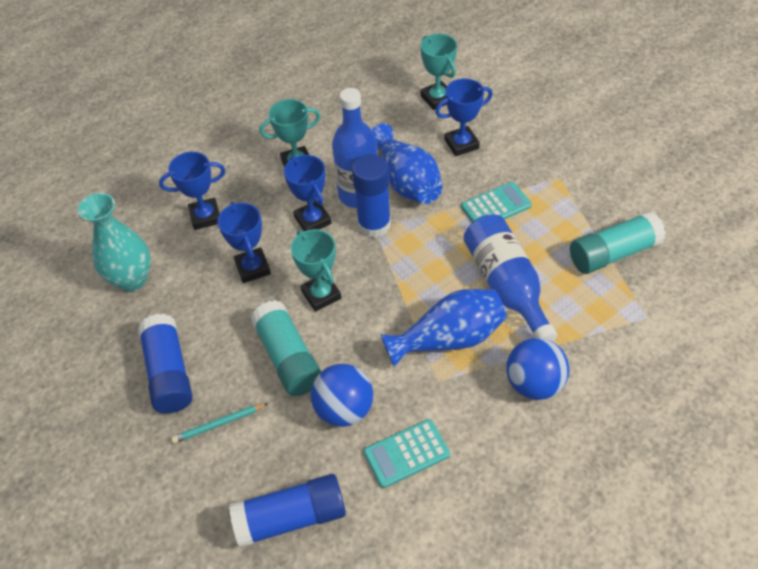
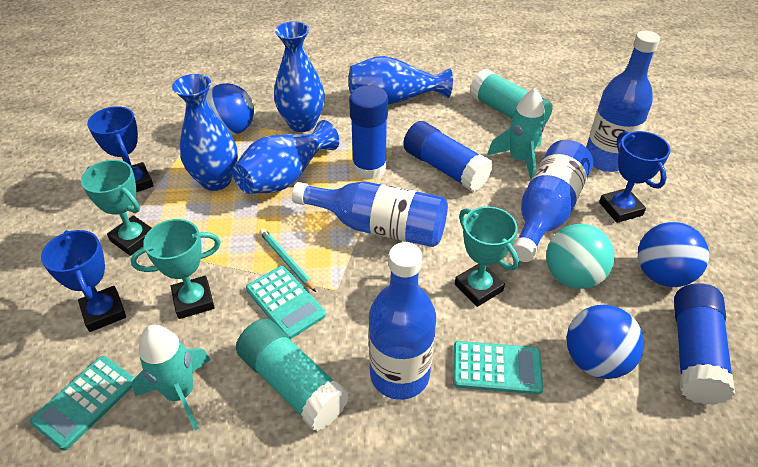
blue ball: [311,364,373,427] [506,338,569,400] = 2 -> [206,83,254,136] [567,305,644,379] [638,222,709,287] = 3
blue bottle: [332,88,378,208] [463,215,557,342] = 2 -> [292,181,448,247] [369,242,436,400] [513,140,593,262] [586,31,660,172] = 4
blue trophy: [159,152,225,230] [217,202,271,283] [284,155,332,231] [435,78,493,156] = 4 -> [41,230,126,332] [87,106,154,192] [599,131,671,223] = 3
blue vase: [372,124,443,204] [380,289,507,368] = 2 -> [172,74,238,191] [233,120,339,194] [274,21,325,132] [349,56,453,105] = 4
turquoise ball: none = 0 -> [546,224,615,289] = 1
turquoise calculator: [364,419,450,488] [461,182,532,222] = 2 -> [30,356,134,451] [246,266,326,339] [453,341,543,395] = 3
turquoise rocket: none = 0 -> [131,325,211,430] [487,88,545,179] = 2
turquoise vase: [78,193,151,292] = 1 -> none = 0

